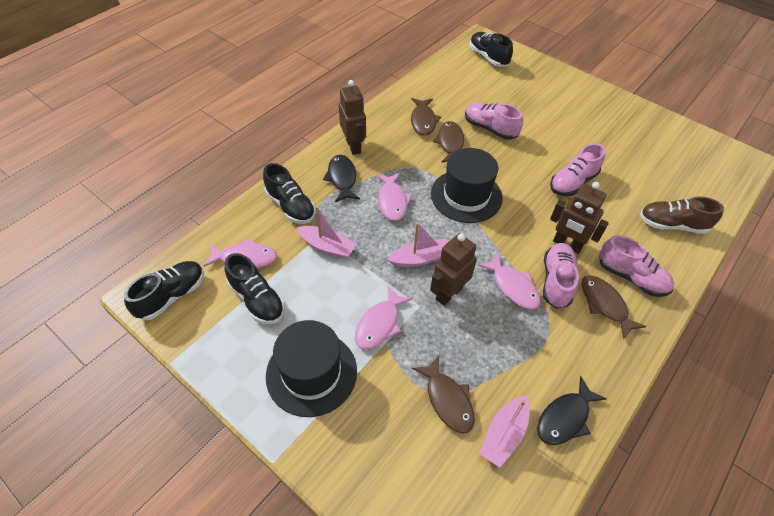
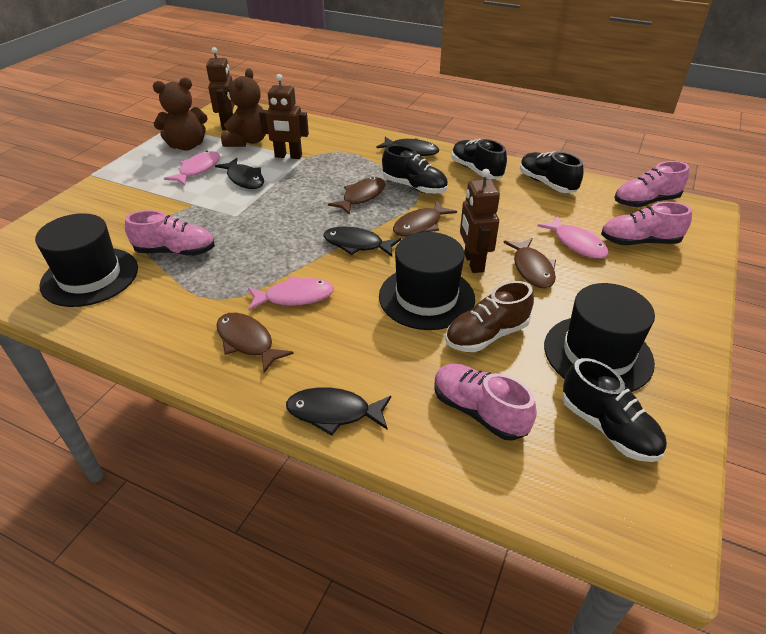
black fish: [323,155,360,202] [537,376,607,445] = 2 -> [215,158,264,189] [286,387,391,436] [323,227,401,257] [376,137,439,156] = 4
black hat: [266,320,357,417] [431,148,503,223] = 2 -> [35,213,138,307] [379,232,475,330] [544,283,655,392] = 3
brown teddy bear: none = 0 -> [153,77,208,151] [221,68,266,147] = 2
pink boat: [296,206,357,259] [387,223,448,267] [480,395,530,468] = 3 -> none = 0
pink fish: [204,238,277,268] [355,286,413,349] [376,173,412,221] [478,252,541,309] = 4 -> [164,151,220,186] [248,276,334,310] [537,216,608,259] = 3

